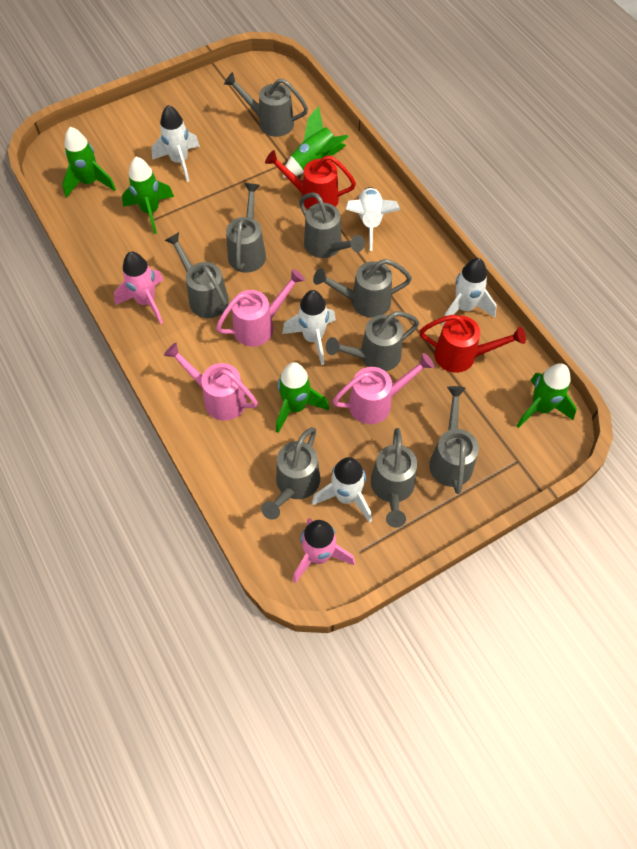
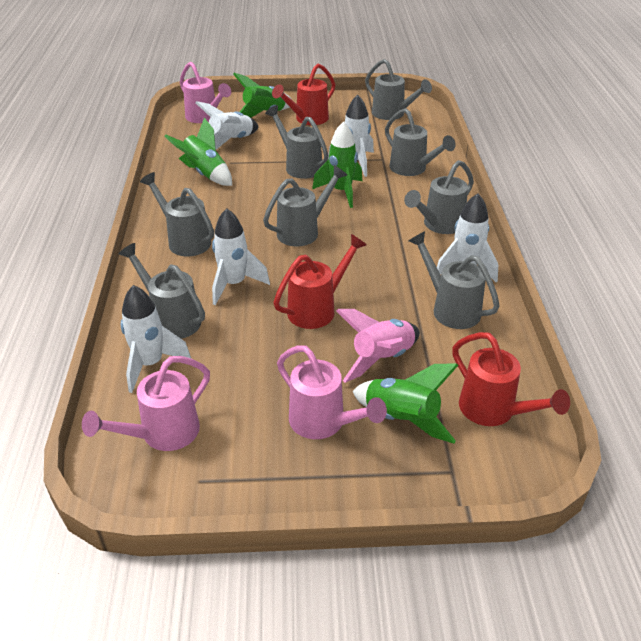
green rocket: [62,127,116,198] [122,157,174,234] [276,362,329,433] [283,106,348,178] [516,363,577,428] = 5 -> [164,117,232,186] [233,73,292,118] [312,121,362,208] [352,363,458,444] = 4
grey watering can: [165,232,229,318] [224,72,308,137] [226,183,266,273] [261,427,320,520] [299,192,365,258] [313,259,412,318] [326,311,419,371] [371,428,417,528] [429,386,479,494] = 9 -> [118,243,205,339] [140,172,214,256] [263,165,347,247] [265,105,328,179] [365,59,432,120] [385,108,456,176] [404,160,474,234] [409,231,500,329] = 8
pink rocket: [114,252,164,324] [293,518,355,583] = 2 -> [336,309,420,383] = 1
red watering can: [265,150,356,209] [420,314,526,373] = 2 -> [272,64,336,125] [273,234,367,329] [452,332,570,426] = 3

